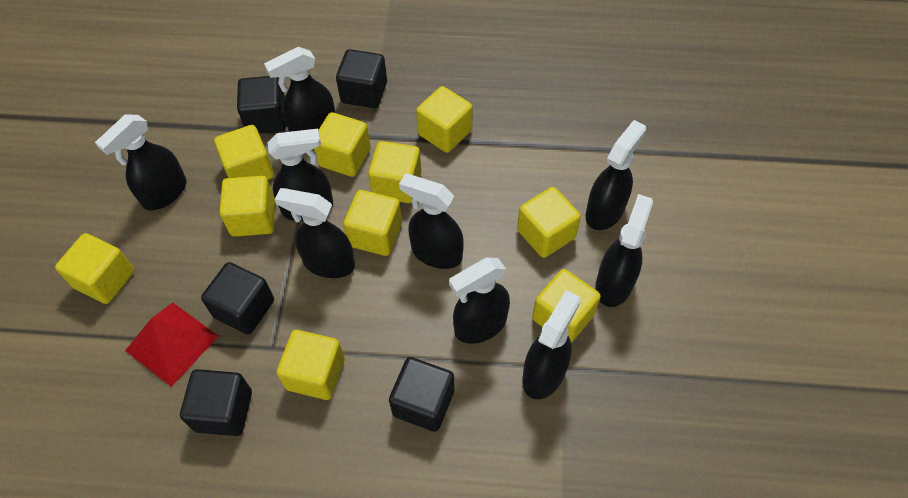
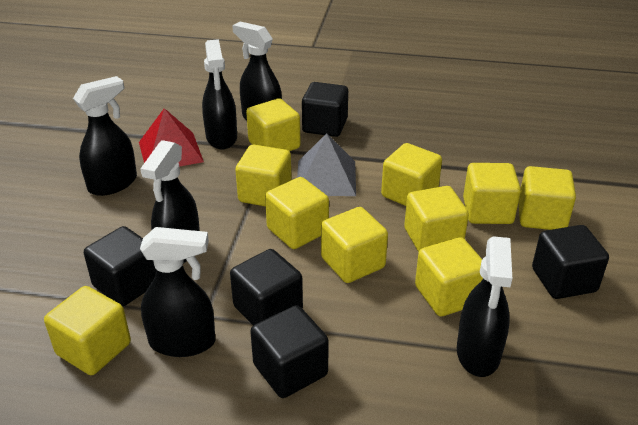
black spray bottle: [95,114,186,210] [264,47,335,132] [268,129,333,221] [275,188,355,278] [399,174,464,269] [449,257,510,344] [522,290,581,399] [585,120,646,230] [595,194,653,307] = 9 -> [73,76,137,196] [140,140,200,263] [140,227,216,357] [202,39,237,149] [232,22,282,121] [457,236,512,377] = 6
grey pyramid: none = 0 -> [297,133,356,196] = 1

